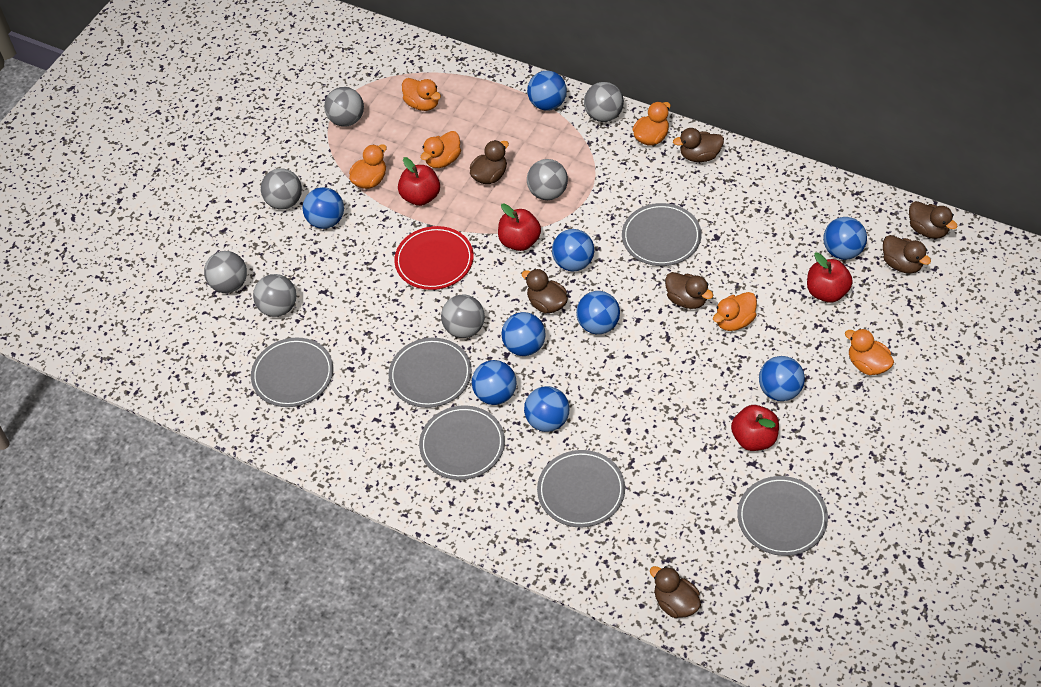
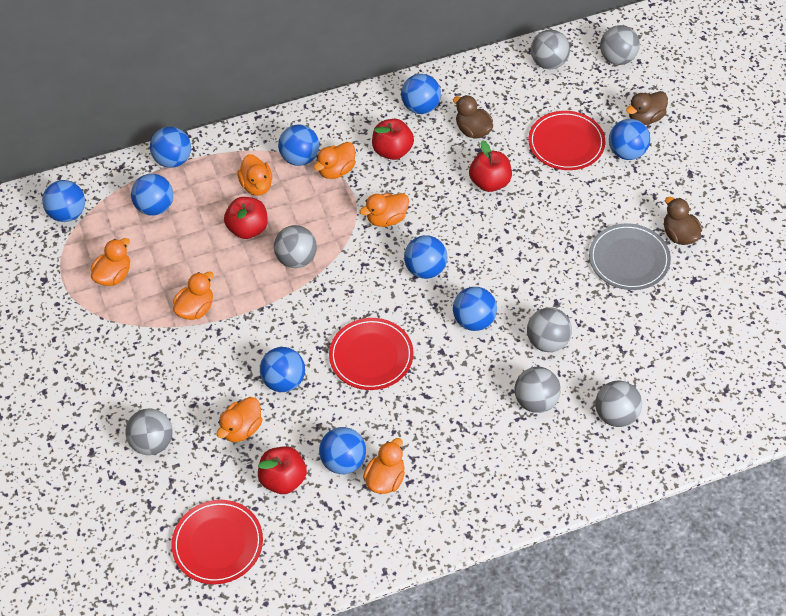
blue ball: [303,187,344,229] [472,360,517,405] [501,312,546,356] [524,386,570,432] [527,71,567,111] [552,229,594,271] [576,291,620,334] [759,356,805,401] [823,217,867,260] = 9 -> [42,180,85,222] [131,174,173,216] [150,127,191,168] [260,347,305,392] [278,124,319,166] [319,427,366,474] [401,74,441,114] [404,235,448,279] [453,287,497,331] [609,119,650,160] = 10
brown duck: [470,140,509,184] [522,269,568,313] [650,566,701,618] [665,272,713,309] [673,128,724,162] [883,235,931,273] [909,201,957,239] = 7 -> [453,95,493,139] [626,91,668,125] [664,197,702,245] = 3
grey plate: [251,338,333,407] [389,338,472,408] [419,405,505,480] [537,450,625,527] [622,203,701,266] [737,476,828,556] = 6 -> [589,224,671,290] = 1
orange duck: [349,144,387,189] [402,78,441,111] [421,131,461,168] [633,102,671,146] [713,292,757,331] [845,328,894,375] = 6 -> [91,238,130,286] [173,272,214,320] [217,397,262,442] [237,154,272,196] [314,142,356,179] [360,193,409,227] [363,438,405,494] = 7
red plate: [394,226,474,290] = 1 -> [171,500,263,584] [329,318,414,390] [528,111,605,170] = 3

